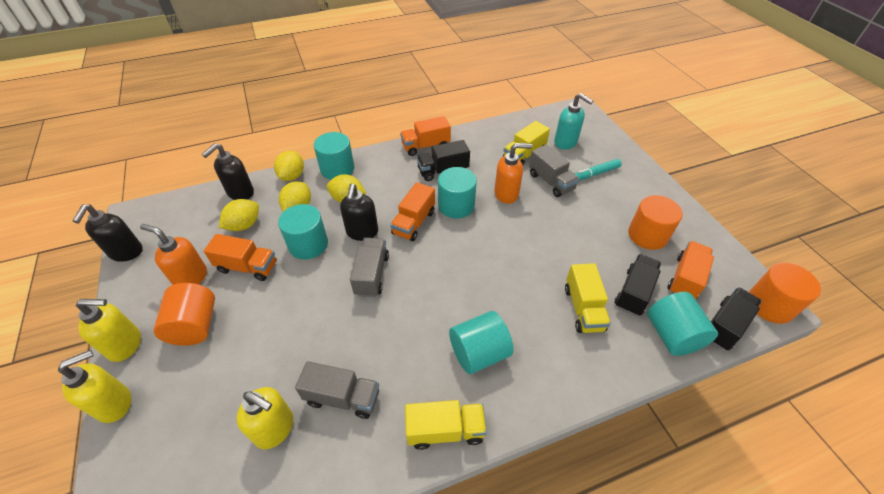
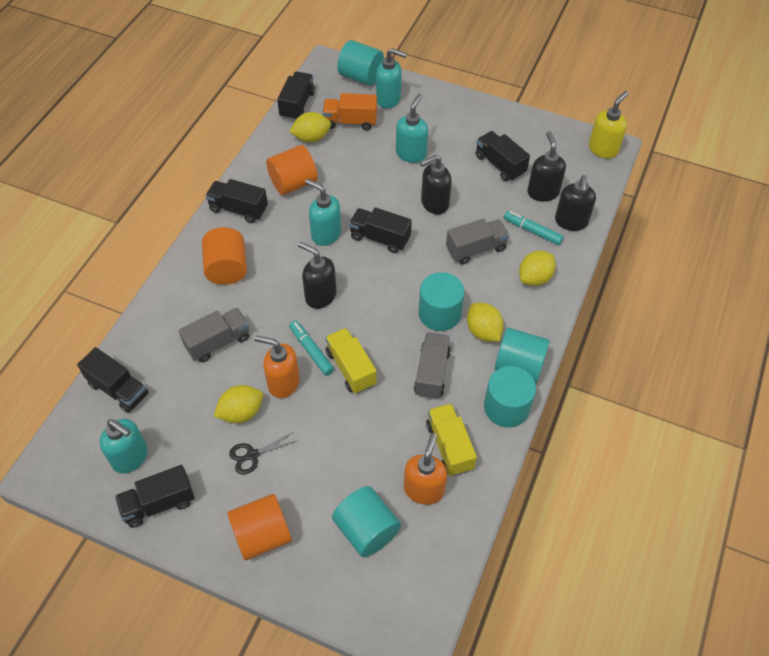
black scissors: none = 0 -> [229,432,297,475] = 1
black soap dispenser: [72,204,143,262] [202,143,254,200] [340,184,378,241] = 3 -> [298,242,336,309] [420,155,452,215] [527,131,566,202] [555,175,596,231] = 4
black truck: [417,140,470,181] [614,254,661,316] [711,287,762,350] = 3 -> [77,347,149,413] [115,465,195,528] [205,179,268,223] [277,71,315,121] [349,207,412,253] [476,131,530,181] = 6
orange truck: [204,234,277,281] [390,182,435,242] [400,116,451,156] [668,241,714,300] = 4 -> [322,93,377,130] = 1
turquoise marker: [574,159,622,180] = 1 -> [289,320,334,376] [504,211,564,245] = 2
turquoise soap dispenser: [554,93,593,150] = 1 -> [100,419,148,474] [305,179,341,246] [376,48,407,109] [396,94,428,163] = 4
yellow soap dispenser: [58,350,131,423] [76,299,141,362] [236,387,293,449] = 3 -> [589,91,629,159] = 1
yellow truck: [405,400,487,450] [503,121,550,165] [565,263,611,333] = 3 -> [325,328,377,394] [426,403,477,476] = 2

